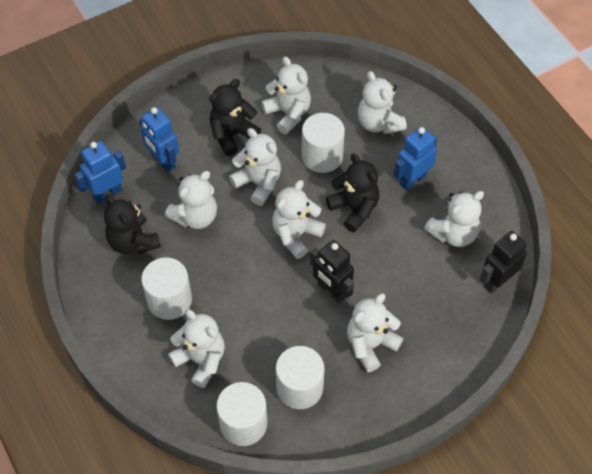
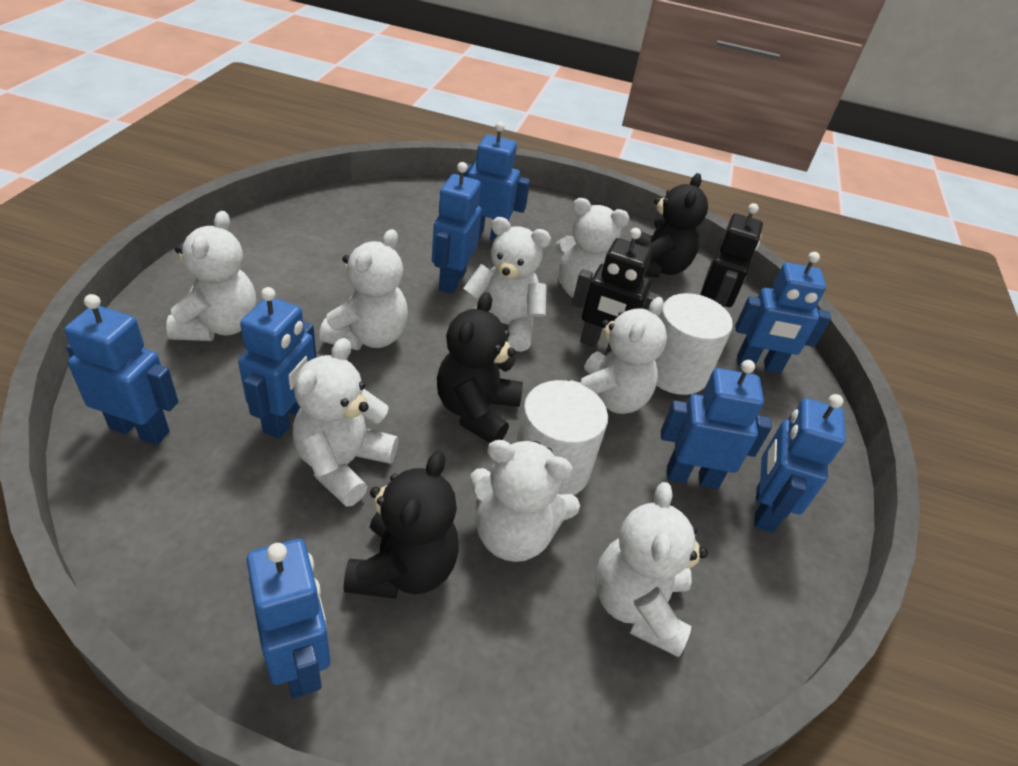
blue robot: [74,141,126,204] [139,107,179,172] [394,126,437,191] = 3 -> [64,294,178,445] [238,287,316,439] [247,539,330,699] [432,162,482,294] [459,122,530,241] [661,360,772,489] [735,252,831,373] [754,394,846,533] = 8
white cylinder: [141,257,192,320] [216,382,267,446] [276,346,324,409] [302,113,345,173] = 4 -> [516,380,608,495] [655,293,733,395] = 2

